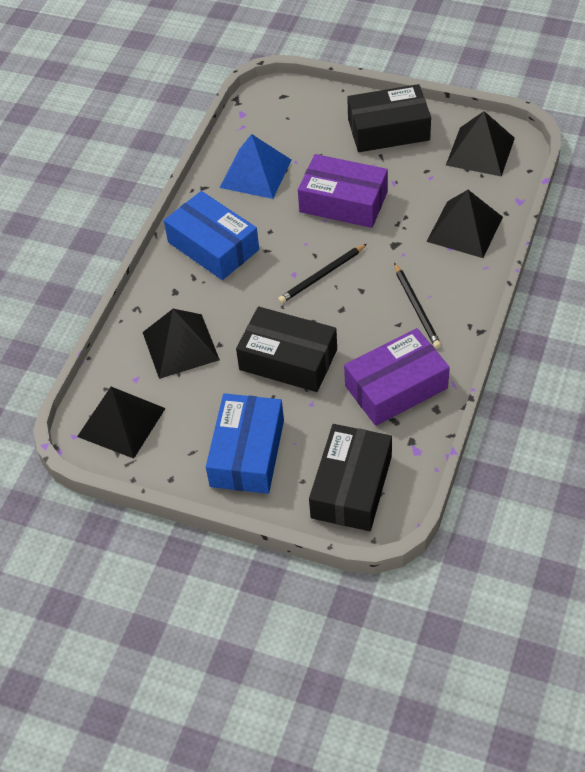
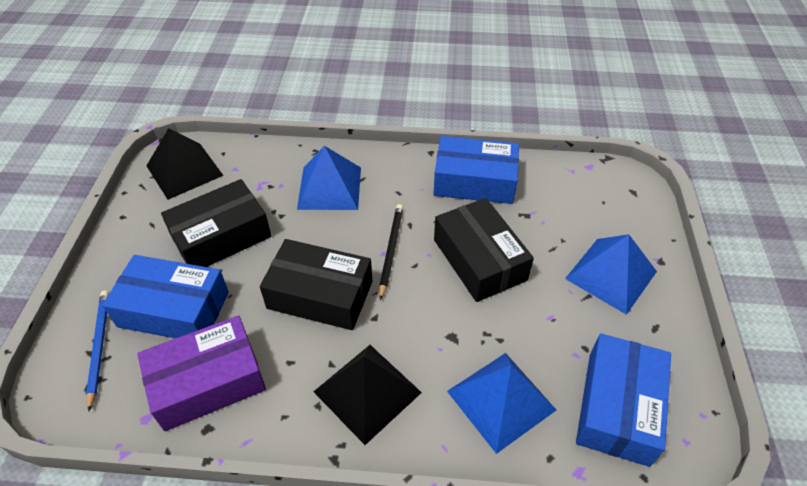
black pencil: [278,244,367,303] [394,263,441,348] = 2 -> [379,204,403,300] = 1
black pyramid: [77,387,166,459] [143,309,220,379] [426,190,503,258] [446,111,515,177] = 4 -> [146,128,224,200] [313,345,422,445] = 2
blue box: [164,191,259,280] [206,393,284,494] = 2 -> [102,255,229,339] [433,136,519,204] [576,333,671,467] = 3
blue pencil: none = 0 -> [86,291,109,411] = 1
blue pyramid: [220,134,291,199] = 1 -> [297,146,361,210] [447,353,556,454] [565,234,657,315] = 3
purple box: [298,154,388,228] [344,328,450,426] = 2 -> [137,315,266,431] = 1

